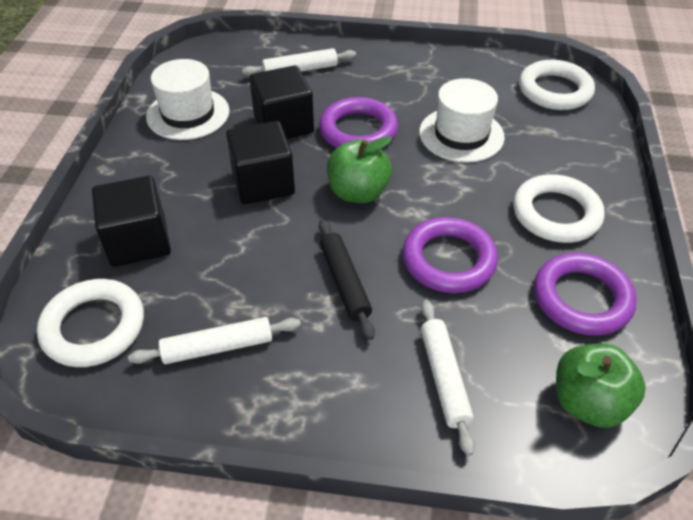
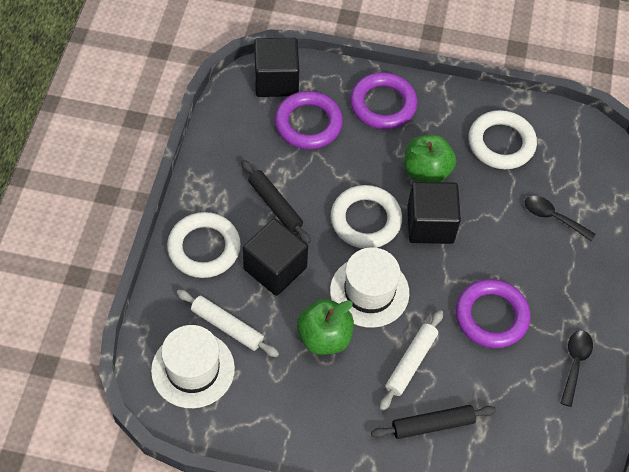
black rolling pin: [319,219,375,340] = 1 -> [241,160,311,244] [371,405,496,439] = 2
black spoon: none = 0 -> [525,195,596,241] [561,330,593,407] = 2
white rolling pin: [128,317,301,364] [242,48,356,76] [421,300,475,456] = 3 -> [177,290,279,357] [380,310,443,411] = 2

